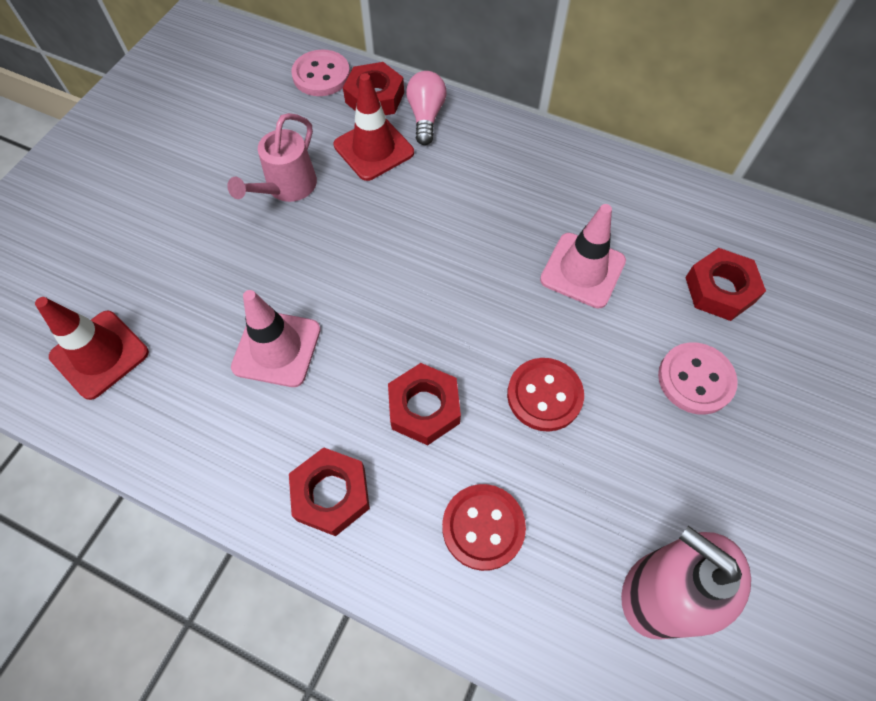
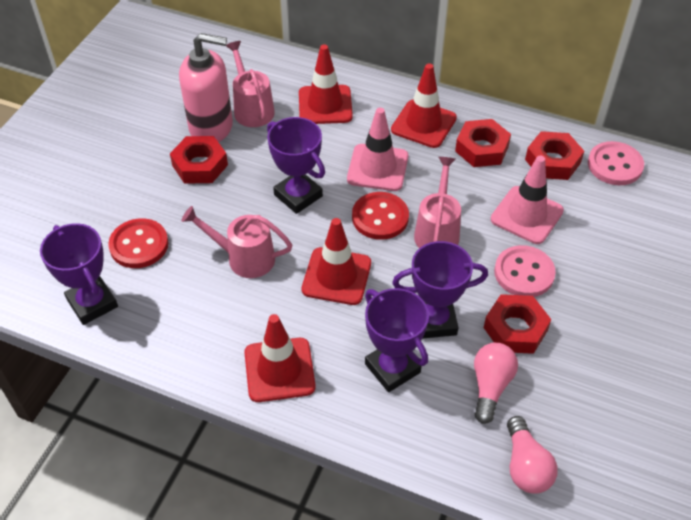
pink light bulb: [406,71,446,145] = 1 -> [474,343,518,424] [507,416,557,494] = 2
pink watering can: [227,113,317,202] = 1 -> [181,206,292,278] [226,41,275,127] [414,157,461,248] = 3
purple trophy: none = 0 -> [40,223,118,325] [267,117,325,214] [365,288,429,392] [392,241,488,339] = 4
red traffic cone: [35,297,149,400] [334,73,414,181] = 2 -> [244,314,316,402] [299,45,353,124] [302,218,371,305] [391,64,457,148] = 4

